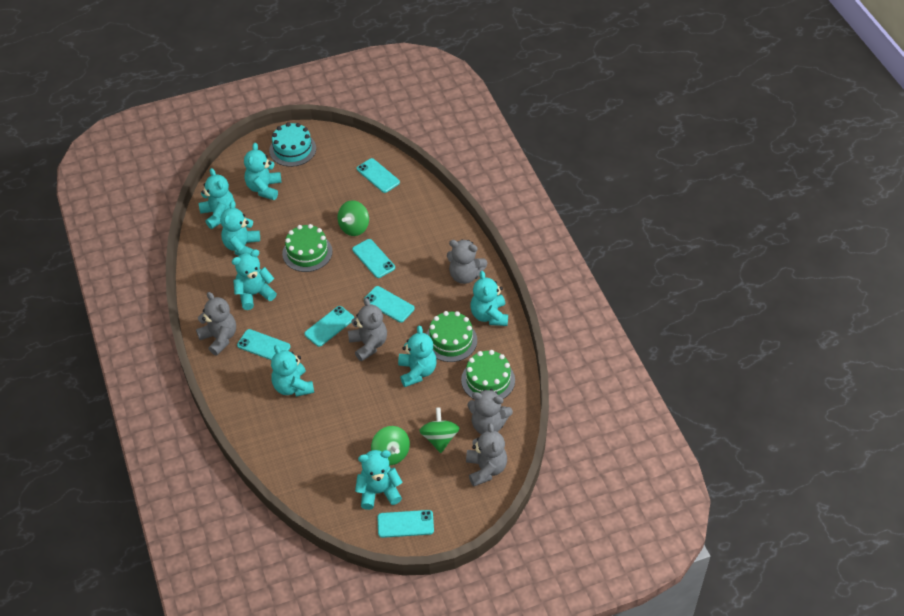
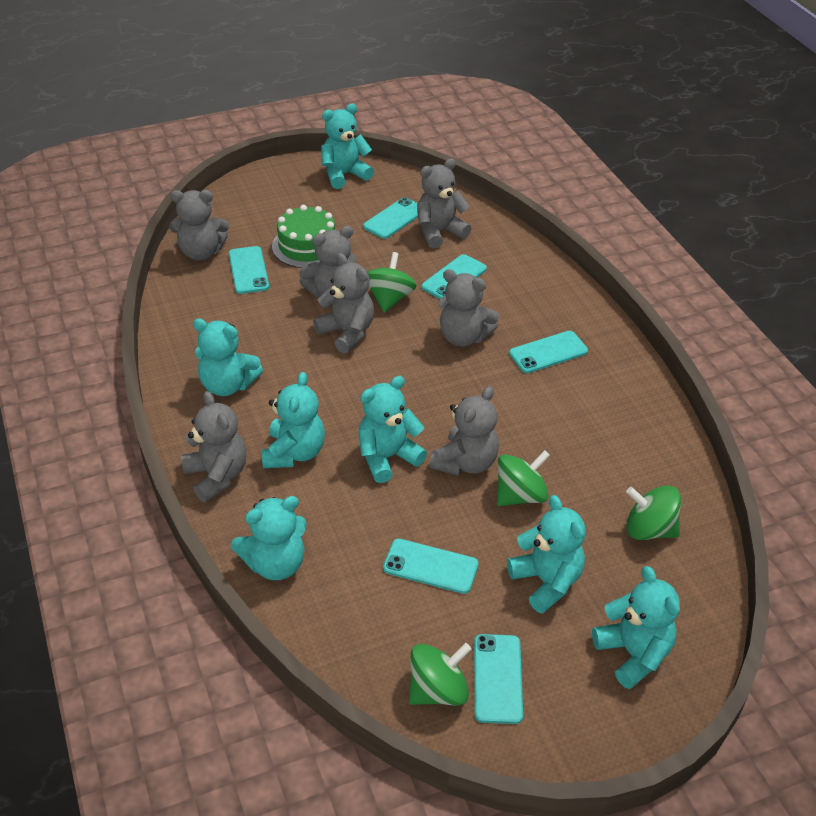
green cake: [282,224,332,272] [426,311,477,362] [461,350,515,400] = 3 -> [272,205,336,268] = 1
green spinning top: [338,200,369,236] [371,426,410,465] [419,407,460,453] = 3 -> [367,252,417,312] [409,643,471,706] [497,450,550,506] [626,486,681,540] = 4
grey teddy bear: [196,292,236,355] [348,298,387,361] [447,239,487,284] [466,423,507,486] [467,389,513,434] = 5 -> [169,190,229,261] [181,391,246,503] [299,226,357,298] [313,253,374,354] [417,158,471,249] [429,386,499,476] [439,269,499,347] = 7
turquoise cake: [269,122,316,167] = 1 -> none = 0
turquoise teddy bear: [199,168,234,229] [220,201,260,256] [232,249,277,310] [244,143,281,200] [271,345,314,397] [355,450,402,510] [398,325,437,387] [471,271,508,326] = 8 -> [193,318,263,396] [231,496,307,580] [262,372,325,468] [321,103,374,189] [358,376,427,483] [507,495,586,614] [592,566,680,689] = 7

